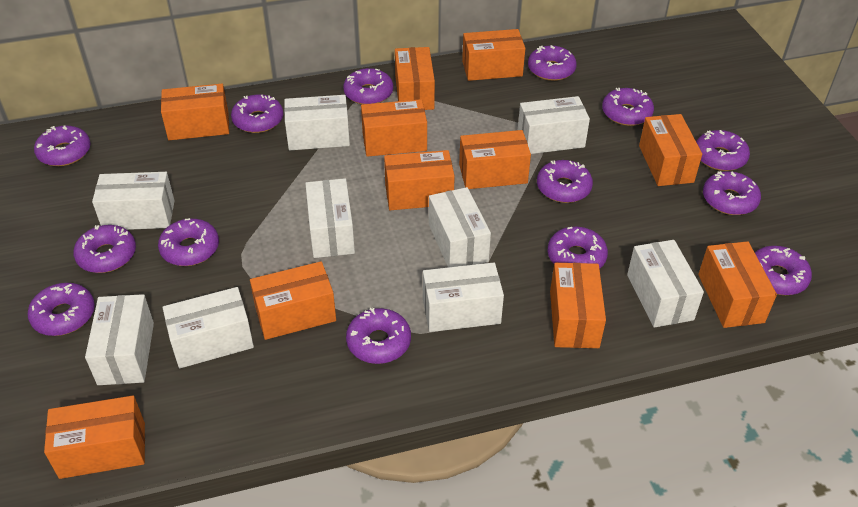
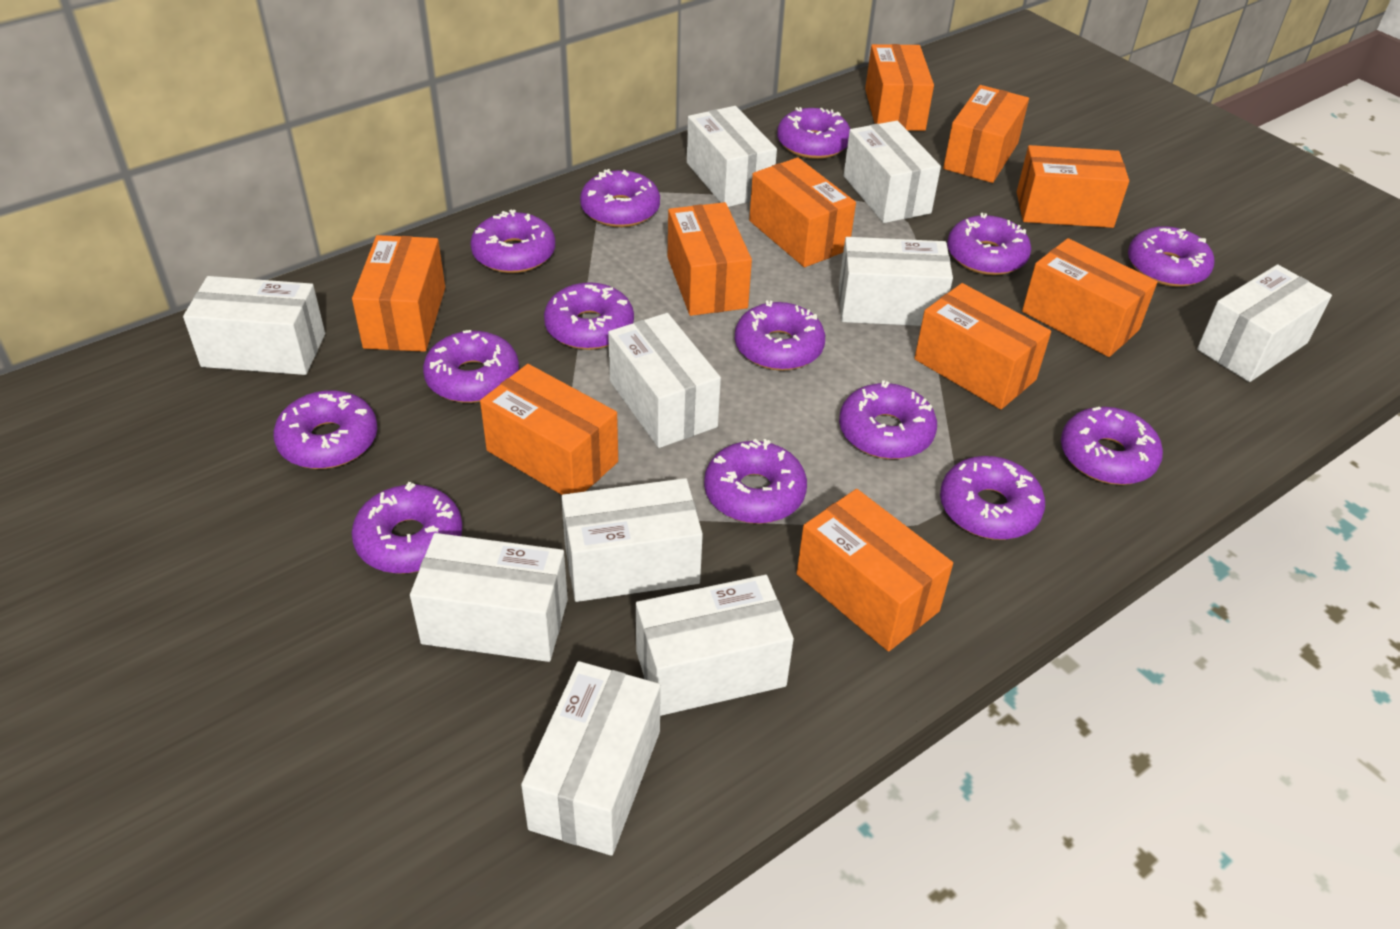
orange box: [44,396,145,479] [161,84,229,140] [250,261,336,340] [361,99,427,157] [384,150,455,210] [395,47,435,110] [459,130,531,189] [462,29,525,81] [550,263,606,348] [639,114,702,186] [698,241,777,328] = 11 -> [352,235,445,352] [480,364,618,495] [668,202,752,316] [749,157,856,267] [797,489,953,652] [865,44,934,131] [914,283,1051,410] [943,85,1029,183] [1017,145,1129,228] [1022,238,1157,357] = 10
white box: [85,294,154,385] [92,172,175,230] [162,287,254,368] [284,95,350,150] [305,178,355,258] [423,263,504,332] [429,187,491,267] [518,96,590,154] [627,240,704,328] = 9 -> [183,276,325,375] [410,533,568,662] [521,661,661,856] [561,478,703,602] [608,313,721,448] [636,575,794,716] [687,106,777,207] [839,237,953,326] [844,121,941,223] [1197,264,1332,382] = 10

